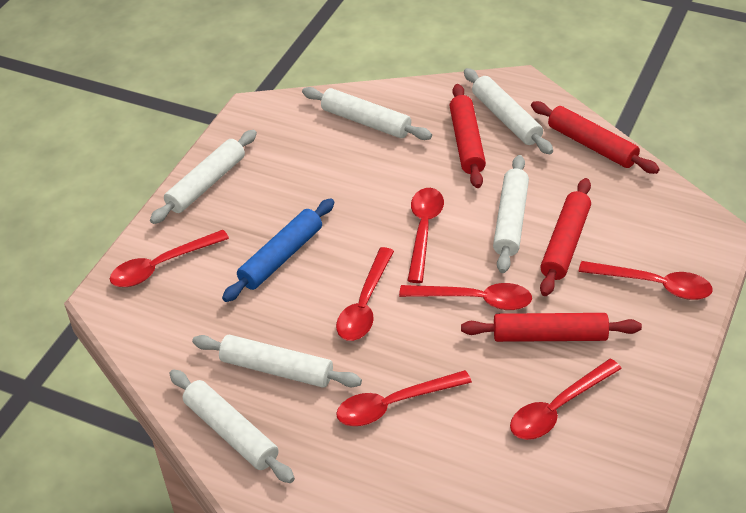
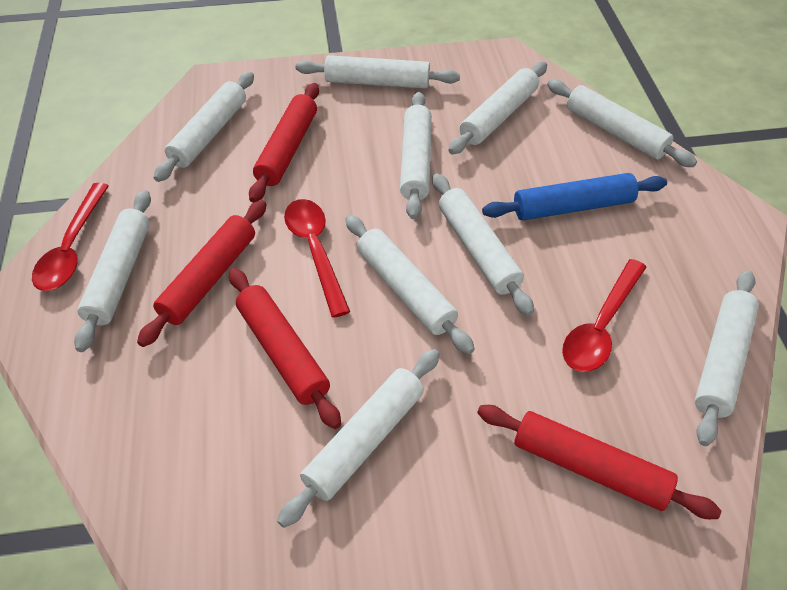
red spoon: [110,230,229,287] [336,247,394,341] [336,370,472,426] [399,283,532,310] [407,188,444,283] [510,359,622,440] [578,261,713,300] = 7 -> [32,183,109,291] [284,199,350,318] [562,259,646,372] = 3
white rolling pin: [150,130,257,224] [169,369,295,483] [192,335,362,388] [302,87,432,140] [464,68,553,154] [493,155,529,273] = 6 -> [74,190,151,352] [154,72,254,182] [277,349,440,528] [296,55,460,89] [346,215,475,354] [400,92,432,219] [432,173,534,316] [448,61,547,154] [547,80,697,167] [695,270,759,446] = 10

